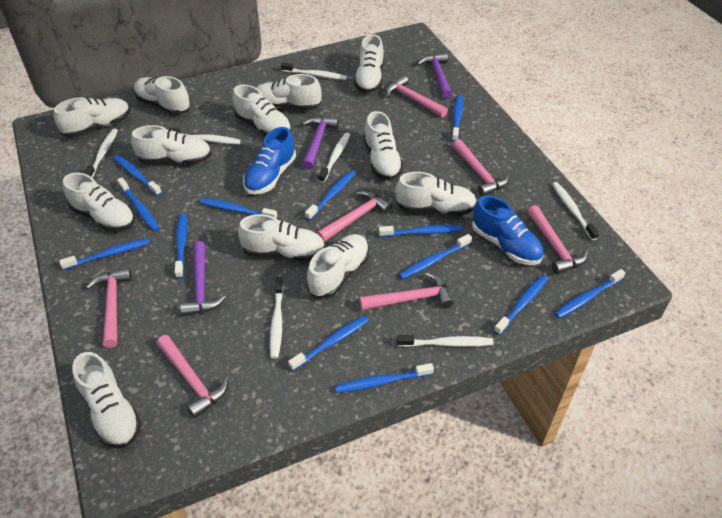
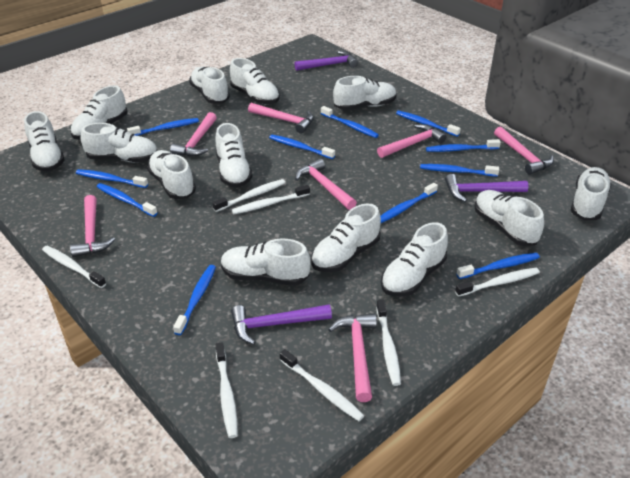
blue shoe: [243,127,296,194] [472,195,544,265] = 2 -> none = 0
blue toothbrush: [59,238,150,270] [113,154,162,196] [117,178,159,231] [175,213,187,279] [200,198,277,219] [288,316,369,371] [305,170,356,220] [335,363,434,393] [379,225,463,237] [399,234,472,279] [452,95,463,142] [494,275,548,335] [554,269,625,318] = 13 -> [76,169,148,188] [97,183,157,217] [127,118,199,136] [173,265,216,335] [269,135,335,159] [321,106,379,138] [380,183,438,223] [396,110,461,137] [420,164,499,177] [426,139,501,152] [456,253,540,279] = 11
white shoe: [54,97,130,137] [63,173,135,232] [72,352,141,449] [131,125,212,164] [134,76,191,115] [233,85,291,136] [238,214,325,262] [256,74,322,110] [307,234,369,298] [354,34,384,93] [363,111,403,180] [395,172,477,216] = 12 -> [24,111,65,171] [70,85,128,139] [81,123,157,163] [147,150,196,199] [189,66,230,104] [215,123,252,188] [221,238,310,286] [230,58,280,104] [311,204,381,272] [333,76,397,110] [381,222,448,296] [474,190,544,246] [571,167,611,220] = 13

